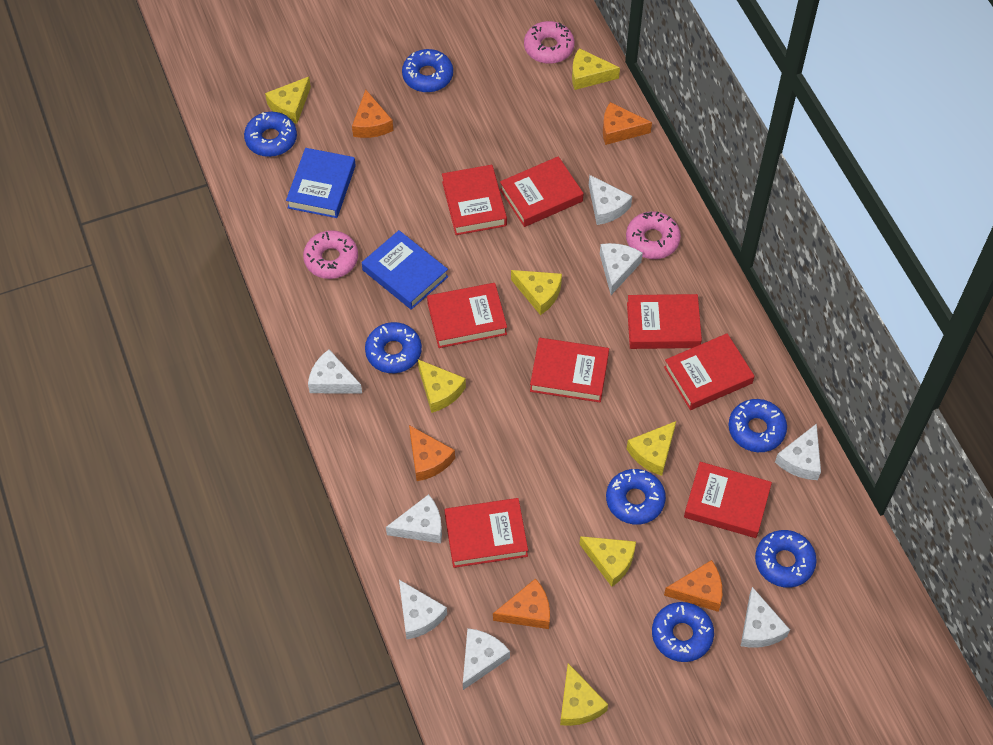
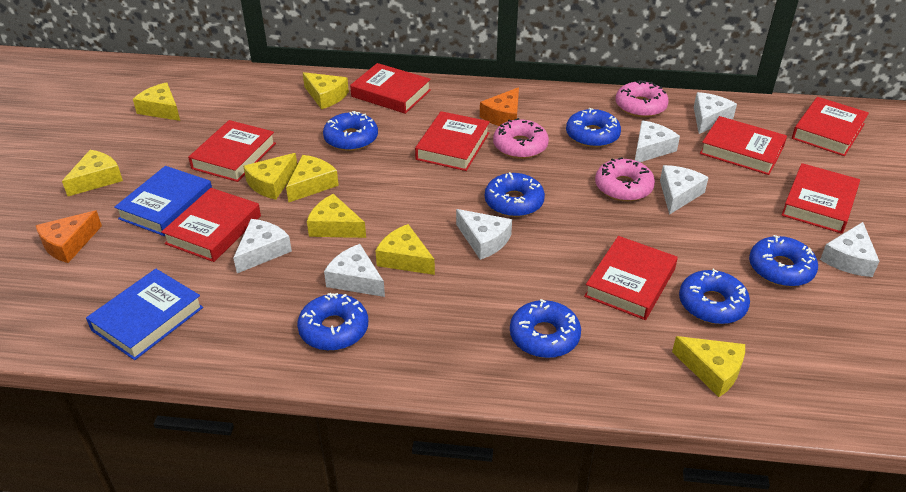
orange cheese: [352,90,393,138] [409,425,455,481] [493,578,550,629] [603,102,652,145] [664,560,722,612] = 5 -> [36,210,102,263] [480,87,519,126] = 2
white cheese: [308,349,362,394] [386,494,442,543] [399,580,447,640] [463,628,510,690] [589,175,632,225] [600,243,643,295] [741,587,790,648] [775,423,821,480] = 8 -> [233,219,292,273] [324,244,385,297] [456,209,512,260] [635,120,680,162] [660,165,709,215] [694,92,737,134] [820,222,880,277] = 7
yellow cheese: [265,77,311,124] [418,359,466,413] [511,270,562,315] [560,663,608,726] [572,48,620,90] [579,536,636,587] [627,421,676,476] = 7 -> [62,150,123,196] [133,82,180,121] [243,153,297,200] [286,155,339,203] [303,72,349,109] [307,194,366,238] [375,224,435,275] [672,336,745,397] = 8

